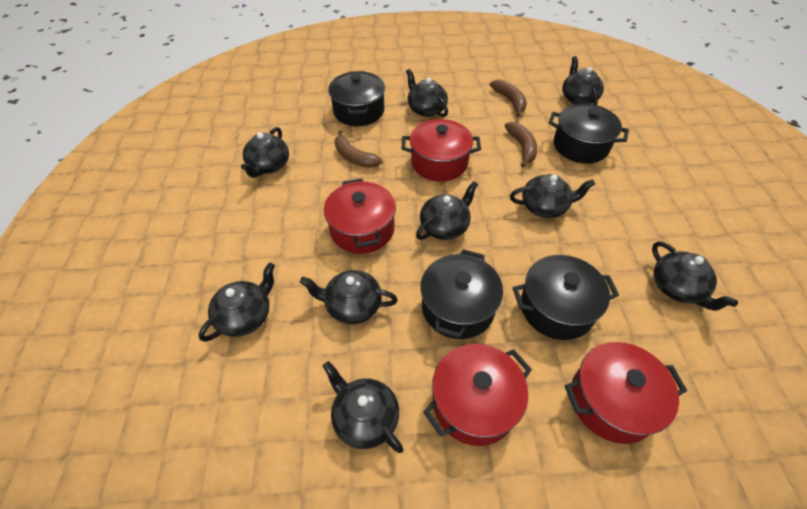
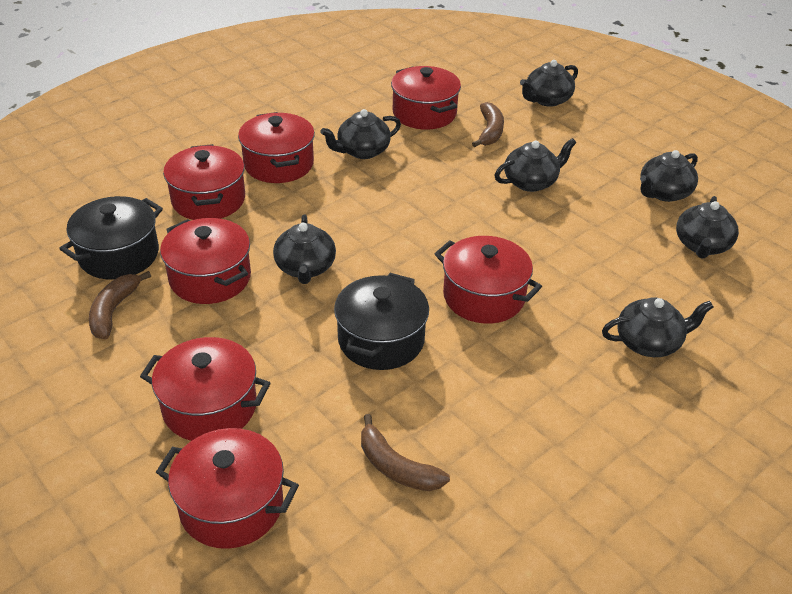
black pot: [328,71,385,126] [420,249,503,339] [513,255,619,340] [549,103,629,164] = 4 -> [59,196,163,280] [334,273,429,370] = 2
black teapot: [199,262,275,342] [241,127,289,178] [300,270,398,324] [323,361,404,453] [406,69,448,117] [416,181,478,240] [510,174,595,218] [562,56,604,105] [652,241,738,311] = 9 -> [273,214,336,284] [320,109,401,159] [494,138,576,192] [520,60,578,107] [602,298,714,357] [640,150,698,202] [676,196,739,258] = 7
red pot: [324,178,396,254] [402,119,481,182] [423,344,532,446] [565,342,687,444] = 4 -> [140,337,270,441] [156,428,299,549] [160,218,251,304] [163,144,245,220] [238,112,315,183] [391,66,461,130] [435,236,542,324] = 7

